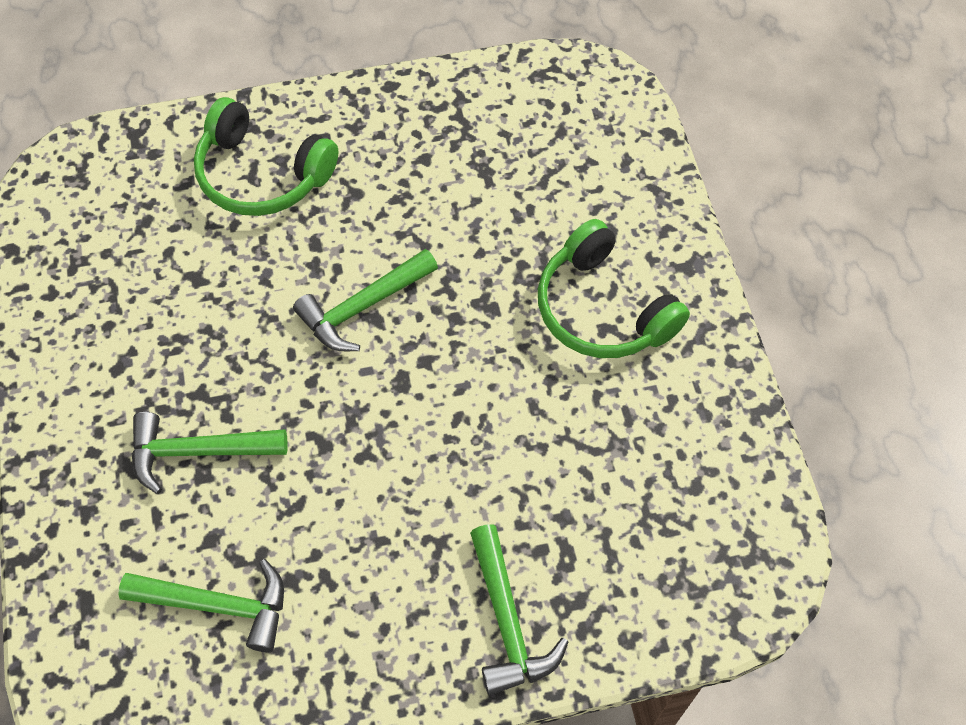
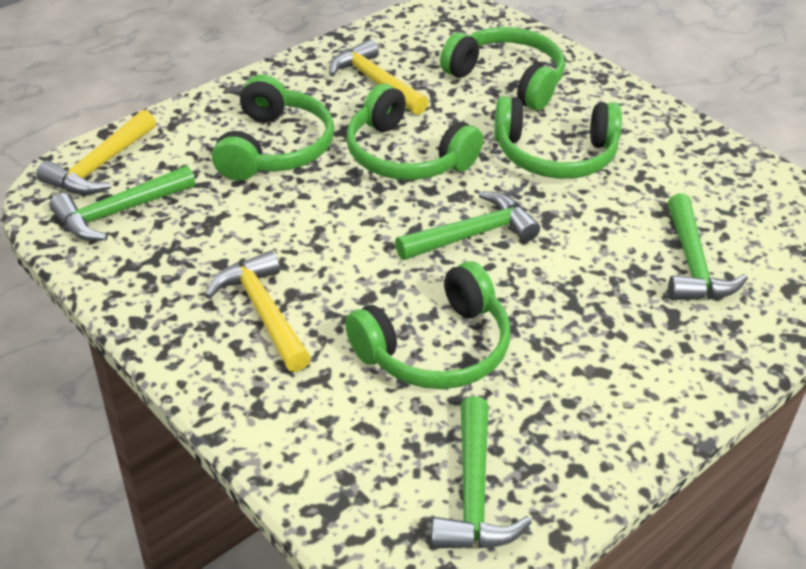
green headphones: [194,97,338,216] [538,219,690,358] = 2 -> [212,75,334,181] [345,261,510,389] [346,84,483,180] [440,27,565,110] [494,96,622,179] = 5
yellow hammer: none = 0 -> [36,110,156,195] [205,250,311,372] [329,39,429,115] = 3

